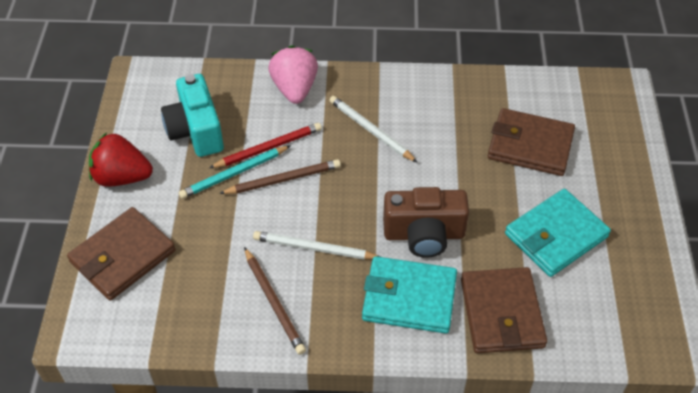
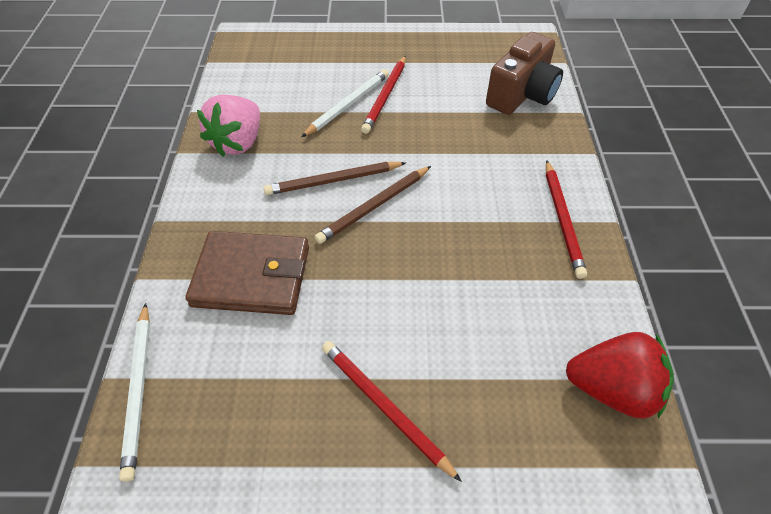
brown wallet: [67,207,176,301] [461,267,547,353] [488,108,575,176] = 3 -> [185,231,309,315] = 1
red pencil: [209,123,322,168] = 1 -> [322,341,462,482] [361,56,406,134] [546,160,587,279] = 3
turquoise camera: [161,74,224,157] = 1 -> none = 0
turquoise pencil: [179,145,291,199] = 1 -> none = 0
turquoise wallet: [362,256,457,334] [505,189,611,277] = 2 -> none = 0

